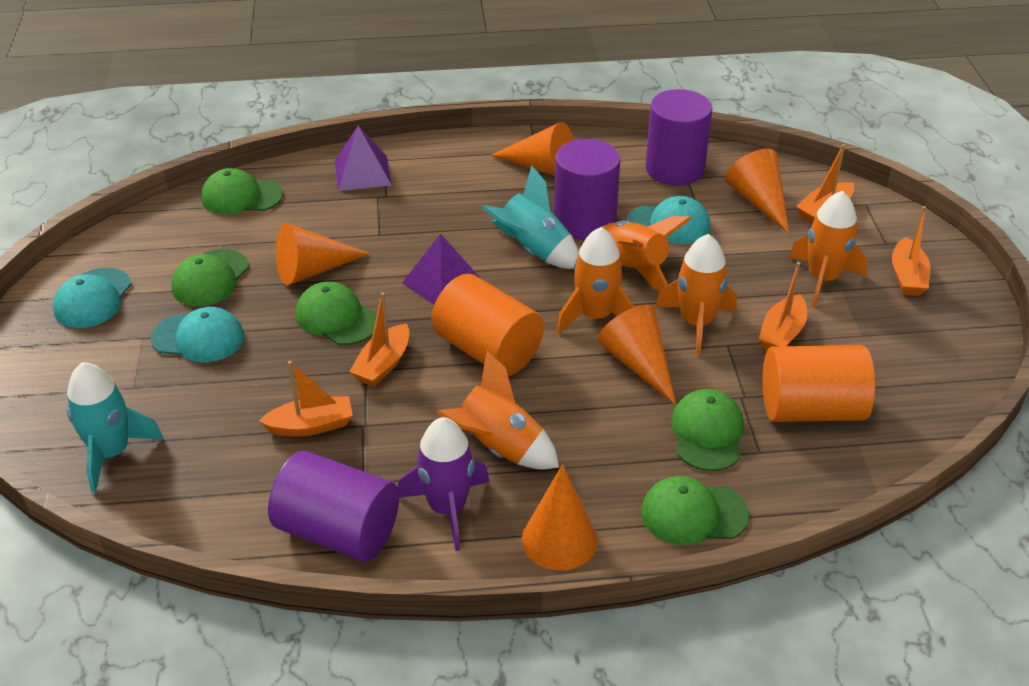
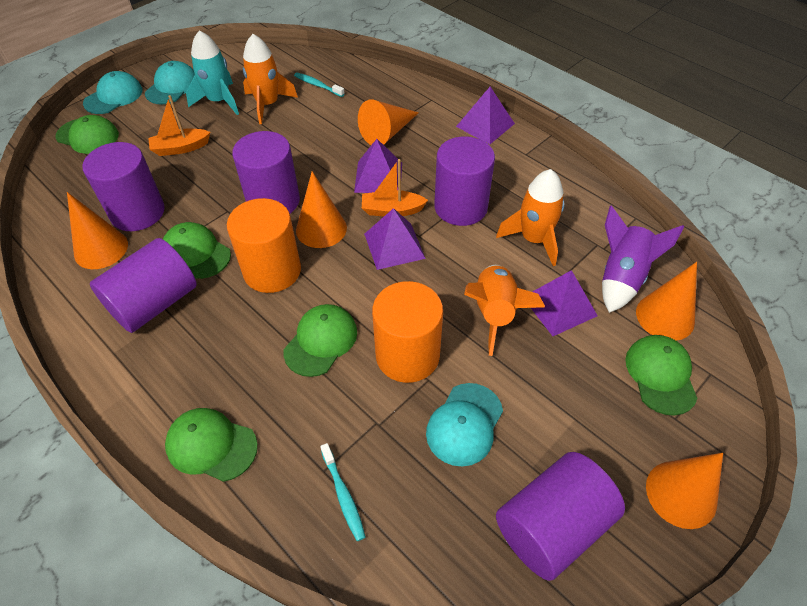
orange boat: [259,361,353,437] [349,292,409,386] [759,262,807,350] [796,144,855,224] [892,206,931,296] = 5 -> [148,95,210,156] [362,159,428,217] = 2
orange rocket: [436,351,559,469] [556,227,634,334] [602,216,691,291] [655,234,737,355] [789,191,868,307] = 5 -> [243,34,298,124] [464,265,545,356] [496,169,565,266] = 3
purple cylinder: [268,450,399,561] [554,139,620,240] [645,89,712,185] = 3 -> [82,142,165,231] [90,238,197,333] [232,131,300,213] [434,137,495,226] [496,452,625,581] = 5
purple pyramid: [335,126,392,191] [402,234,481,305] = 2 -> [354,139,402,193] [364,208,426,270] [456,87,515,144] [531,270,598,336] = 4
turquoise rocket: [67,362,164,493] [481,165,579,269] = 2 -> [186,30,239,115] = 1
turquoise toothbrush: none = 0 -> [294,73,345,97] [320,443,366,541] = 2

